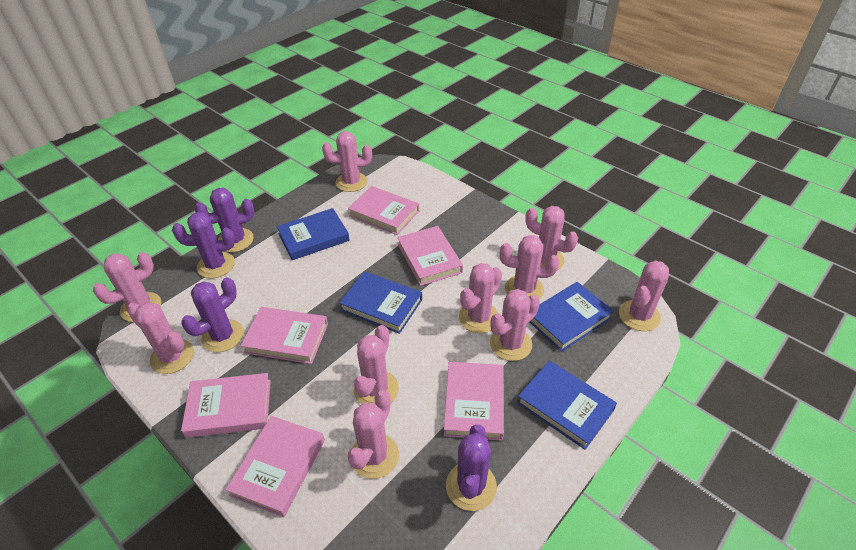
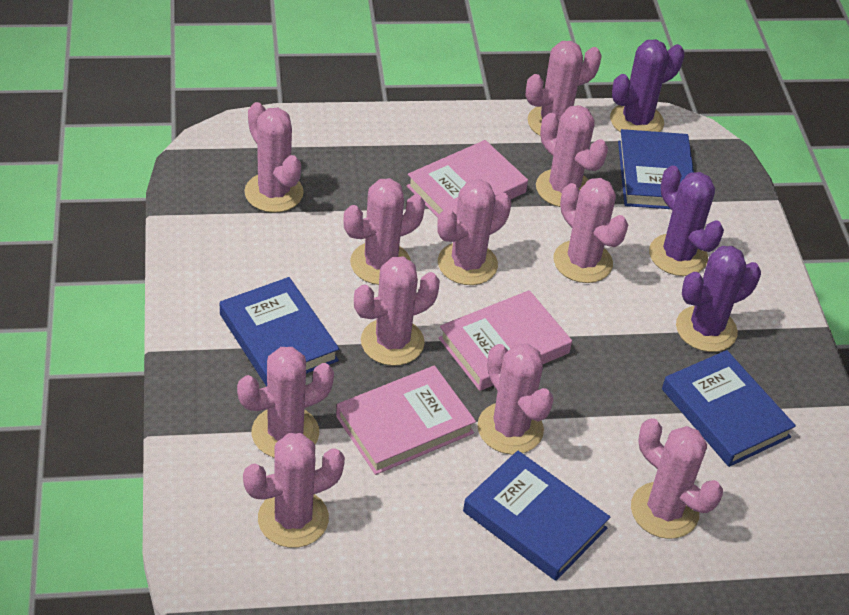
pink book: [181,373,271,438] [226,416,325,517] [241,307,328,364] [348,186,419,235] [397,226,463,286] [444,362,504,441] = 6 -> [336,366,476,475] [407,140,528,217] [439,290,572,391] = 3
pink cactus: [93,252,161,322] [127,302,194,374] [322,131,372,192] [347,390,399,479] [354,325,399,404] [459,263,502,333] [490,289,540,361] [500,235,559,299] [525,206,578,271] [619,261,669,331] = 10 -> [237,347,334,458] [243,433,345,548] [244,102,304,213] [343,178,425,285] [354,257,440,366] [437,179,511,285] [477,344,554,454] [526,41,602,136] [536,105,608,207] [554,178,628,283] [631,418,723,539] = 11
purple cactus: [172,212,235,278] [181,277,244,352] [195,188,254,252] [446,424,497,511] = 4 -> [610,39,685,133] [649,166,724,276] [676,246,761,352] = 3

